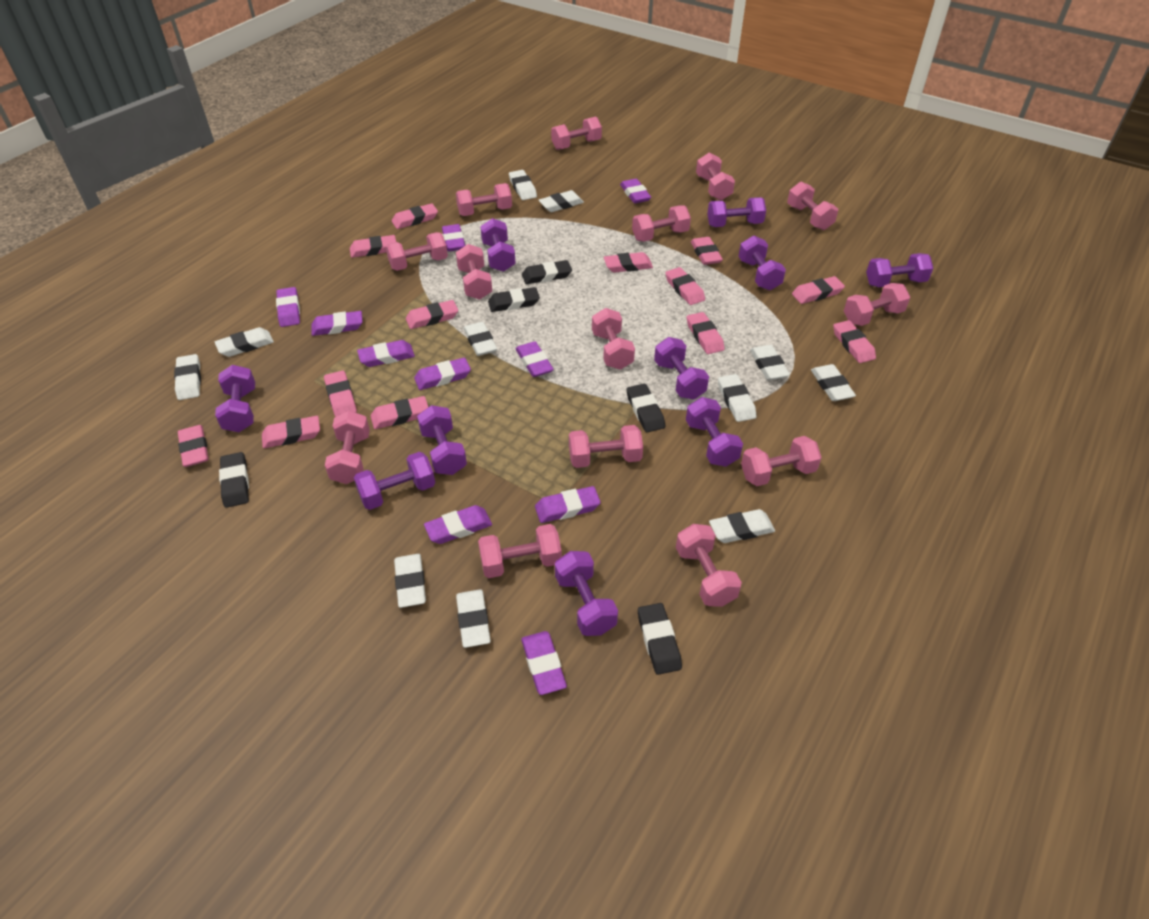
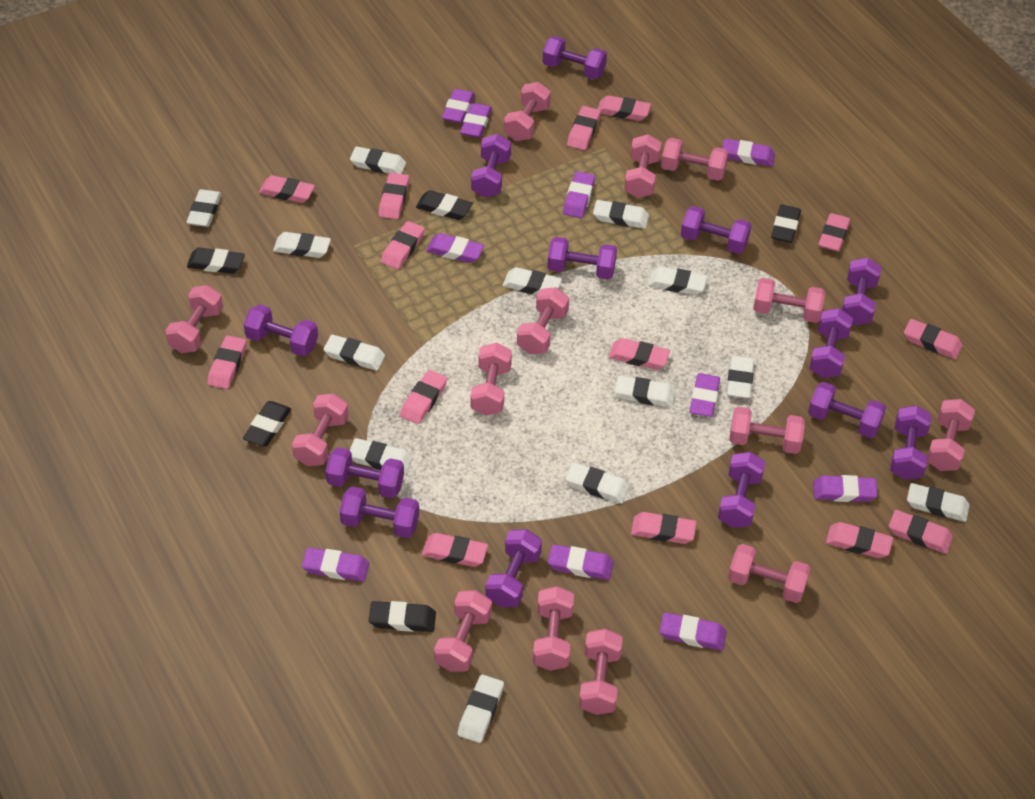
pink eraser: [178,425,209,467] [262,416,320,448] [324,371,357,417] [350,235,396,258] [371,396,428,429] [392,203,438,229] [406,300,458,329] [604,252,653,273] [665,267,705,305] [687,312,725,354] [691,237,723,265] [792,276,845,304] [833,320,876,363] = 13 -> [207,335,246,389] [259,175,315,203] [378,173,409,219] [381,221,425,269] [400,370,447,424] [422,533,488,567] [567,106,601,150] [598,95,651,121] [609,338,670,370] [631,512,696,544] [818,213,851,252] [826,522,893,558] [889,510,953,554] [904,319,963,359] = 14
purple dumbbell: [215,365,255,432] [354,452,435,510] [417,405,467,475] [480,218,516,272] [555,551,618,636] [654,337,709,399] [686,397,743,467] [707,197,766,227] [738,236,786,290] [866,253,933,287] = 10 -> [244,304,318,357] [325,447,404,498] [340,487,419,538] [471,134,511,197] [485,529,542,607] [543,36,607,80] [547,237,617,280] [681,206,752,254] [718,452,766,528] [808,382,886,438] [809,308,853,378] [842,257,881,325] [890,405,932,480] = 13
white eraser: [174,354,201,400] [215,327,274,357] [394,554,426,608] [456,589,491,648] [464,322,497,356] [509,170,537,200] [539,190,584,212] [709,509,775,543] [718,374,756,422] [750,345,790,380] [811,364,856,401] = 11 -> [186,189,222,227] [273,232,331,258] [324,335,385,371] [350,146,406,174] [350,438,413,475] [458,675,504,743] [503,267,562,295] [565,463,629,504] [593,200,649,229] [615,376,675,408] [648,266,707,295] [727,356,754,398] [907,483,970,522] = 13

